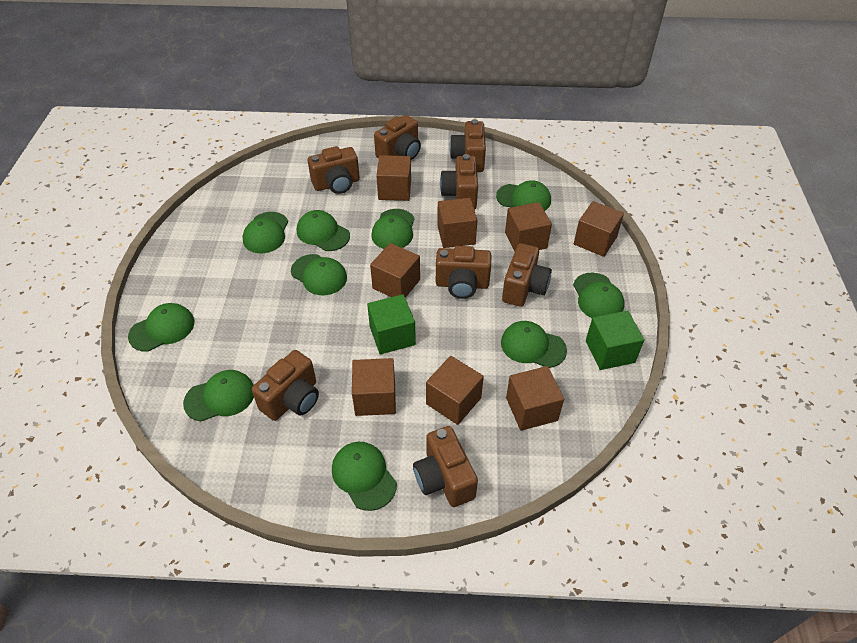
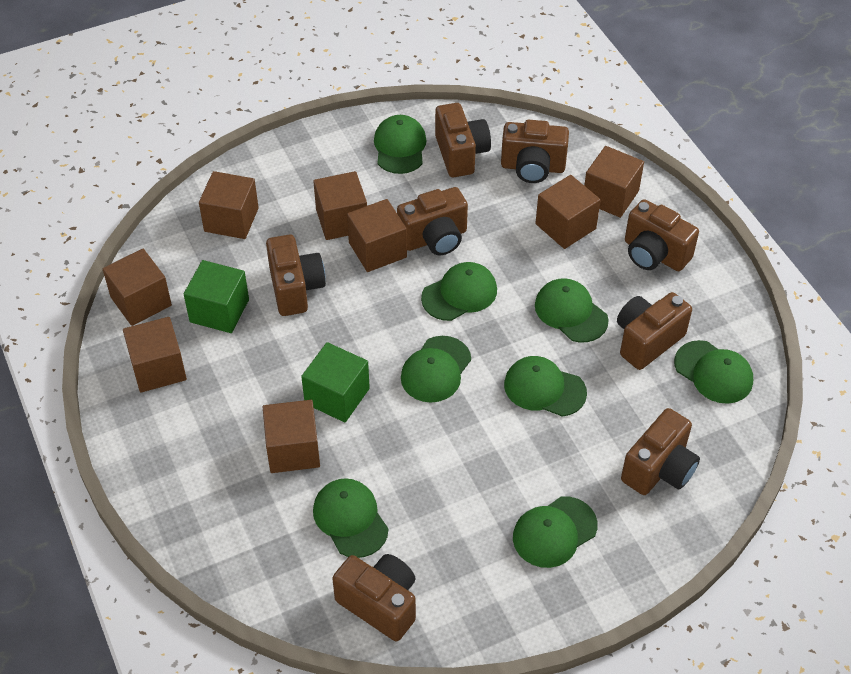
green cap: [128,303,194,352] [183,370,254,422] [242,212,288,253] [291,254,347,295] [297,210,350,251] [332,442,397,511] [371,209,415,249] [496,180,551,211] [501,321,567,368] [573,273,624,318] = 10 -> [313,478,389,558] [374,115,427,174] [401,336,471,402] [421,262,497,321] [504,356,587,417] [513,496,598,568] [535,278,609,342] [674,340,753,404] = 8

